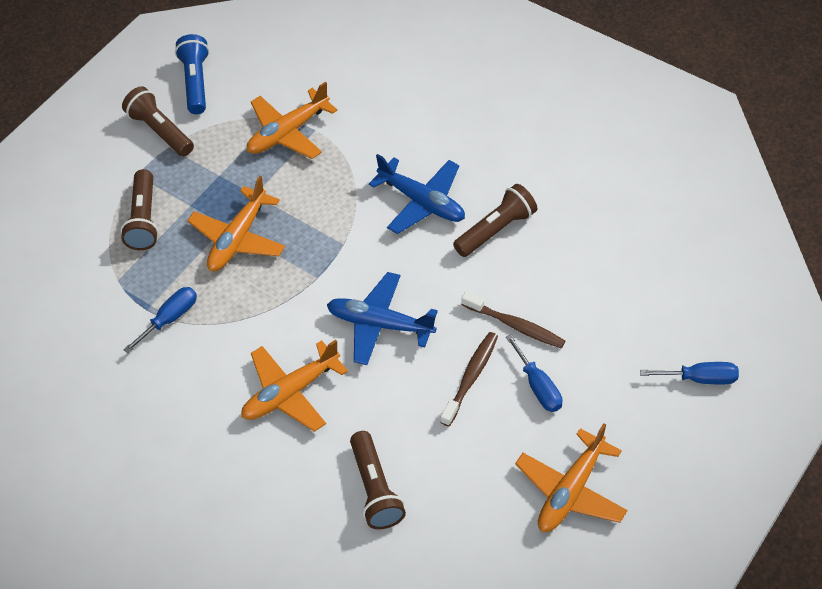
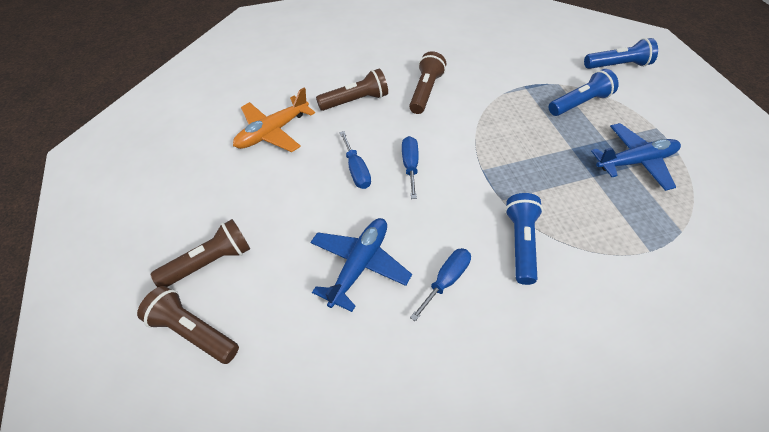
blue flashlight: [175,34,209,114] = 1 -> [505,193,543,285] [549,69,619,116] [584,38,658,69] = 3
brown toothbrush: [441,332,498,426] [461,292,565,348] = 2 -> none = 0
orange plane: [187,176,285,271] [241,340,348,432] [247,82,338,159] [515,423,628,532] = 4 -> [233,88,315,152] = 1

